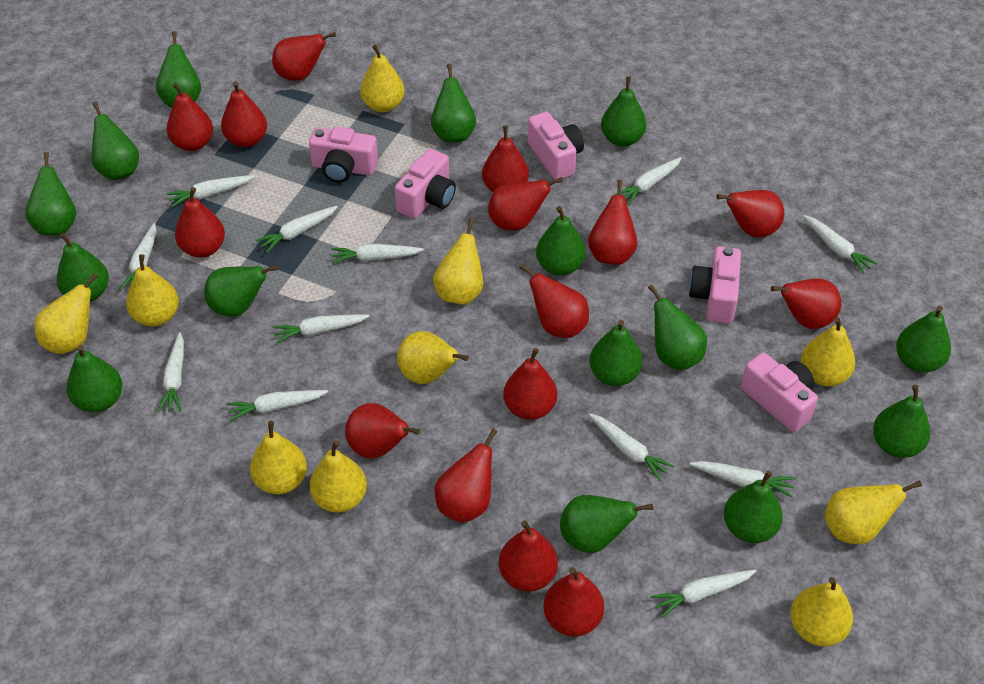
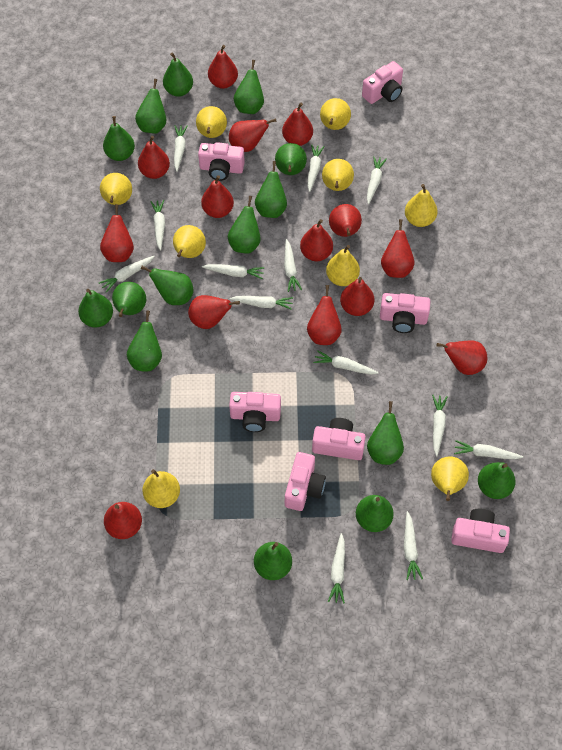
pink camera: [309,126,378,183] [395,149,456,219] [527,112,584,180] [689,246,741,324] [741,353,818,432] = 5 -> [198,142,245,181] [229,392,281,432] [285,452,326,511] [312,418,366,460] [362,61,403,104] [380,293,431,333] [451,509,510,553] = 7
red pear: [166,83,213,151] [175,187,225,258] [221,82,267,147] [272,32,336,81] [345,403,420,458] [434,428,498,523] [482,125,529,192] [488,177,563,231] [499,520,558,592] [503,348,557,420] [520,264,589,338] [543,567,604,637] [588,180,637,265] [716,190,784,237] [771,278,841,329] = 15 -> [100,204,134,262] [104,502,142,539] [138,136,170,179] [188,295,240,329] [201,175,234,218] [208,45,238,89] [229,118,276,152] [282,103,313,146] [300,219,333,261] [307,285,342,345] [329,204,362,237] [340,277,374,316] [381,219,415,278] [436,340,488,375] = 14
white carrot: [119,223,156,291] [158,332,184,412] [167,175,255,207] [226,390,328,422] [256,206,338,253] [273,314,370,343] [331,244,424,264] [589,413,675,481] [615,157,682,205] [651,570,756,618] [689,461,796,497] [803,215,878,274] = 12 -> [99,256,155,293] [150,200,165,250] [174,125,188,172] [202,264,265,279] [229,296,293,310] [284,239,302,292] [307,144,325,192] [313,350,379,374] [328,533,345,604] [367,156,387,204] [404,511,423,580] [432,395,448,456] [454,440,523,459] = 13
yellow pear: [34,273,98,354] [126,254,179,326] [250,421,307,494] [309,440,367,513] [360,44,405,112] [397,331,469,384] [433,218,483,305] [790,577,853,646] [801,317,855,386] [825,480,922,544] = 10 -> [100,173,132,205] [143,469,180,508] [173,225,206,258] [196,106,227,138] [320,98,351,130] [322,159,354,191] [326,245,360,286] [405,184,438,227] [431,456,469,501] = 9

